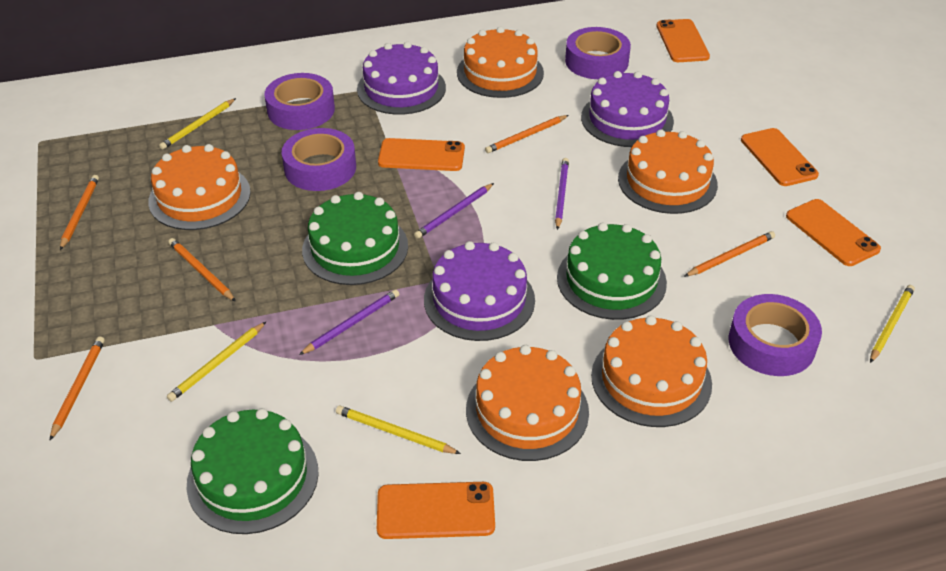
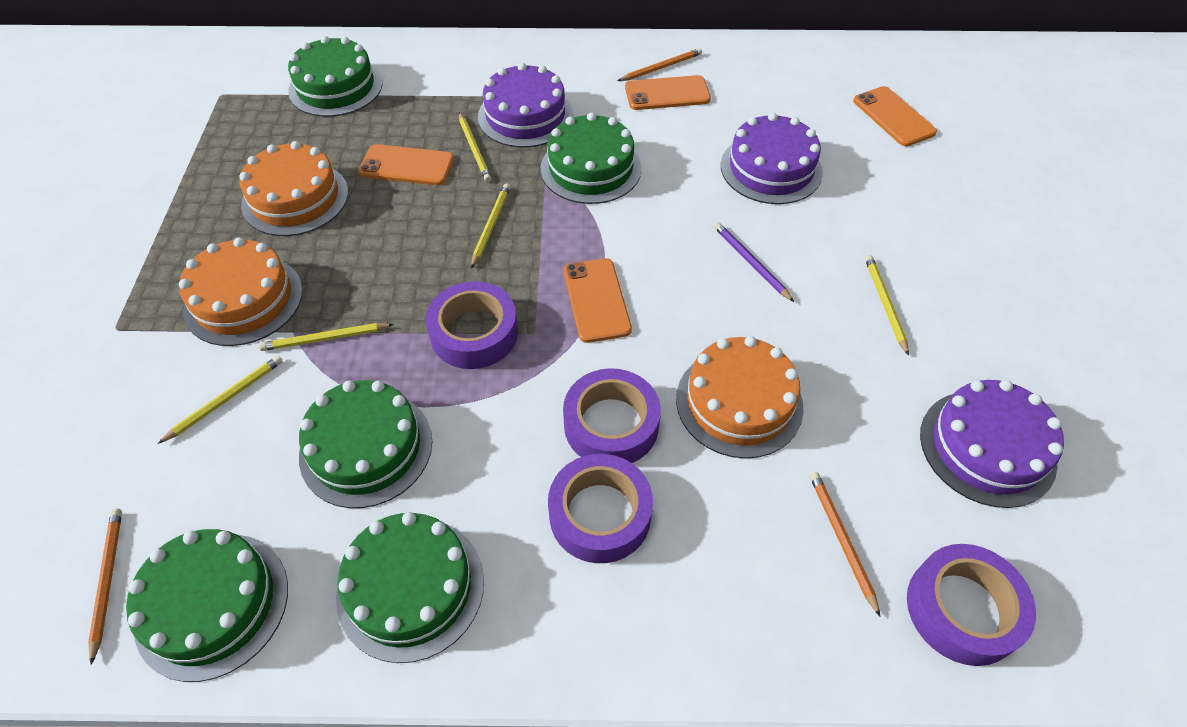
green cake: [186,408,319,534] [302,192,408,285] [557,223,667,320] = 3 -> [126,529,288,682] [288,36,383,117] [299,380,432,508] [336,512,484,663] [541,112,642,204] = 5
orange cake: [148,144,251,230] [457,26,544,98] [466,345,589,461] [591,315,712,427] [618,129,718,214] = 5 -> [179,237,303,346] [239,141,348,236] [676,336,803,459] = 3
orange pencil: [50,337,105,440] [60,175,99,250] [168,238,236,302] [485,115,569,153] [685,231,775,276] = 5 -> [88,509,122,665] [617,48,702,81] [810,472,880,616] = 3
orange phone: [377,482,495,539] [378,138,465,171] [656,19,710,62] [741,128,819,186] [786,199,881,266] = 5 -> [359,144,454,185] [563,258,632,343] [625,75,711,110] [853,86,937,146] = 4
purple pencil: [299,289,399,355] [414,183,494,239] [555,158,569,230] = 3 -> [714,222,794,302] = 1
yellow pencil: [159,98,236,150] [167,322,266,402] [336,406,461,454] [870,285,915,363] = 4 -> [158,356,283,444] [259,323,394,351] [459,112,491,182] [471,184,510,269] [865,255,909,356] = 5

